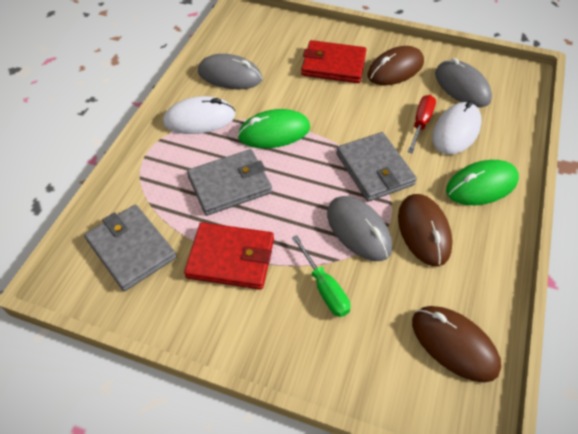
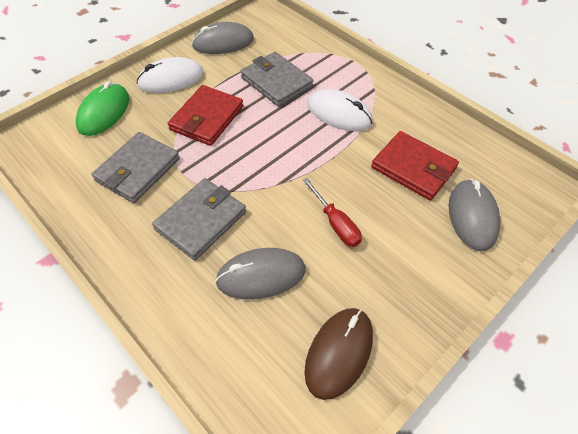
brown mouse: [367,46,424,85] [398,194,453,266] [412,306,501,383] = 3 -> [305,308,373,400] = 1
green mouse: [238,109,310,148] [446,160,519,205] = 2 -> [76,81,129,136] = 1
green screwdriver: [292,235,350,317] = 1 -> none = 0

